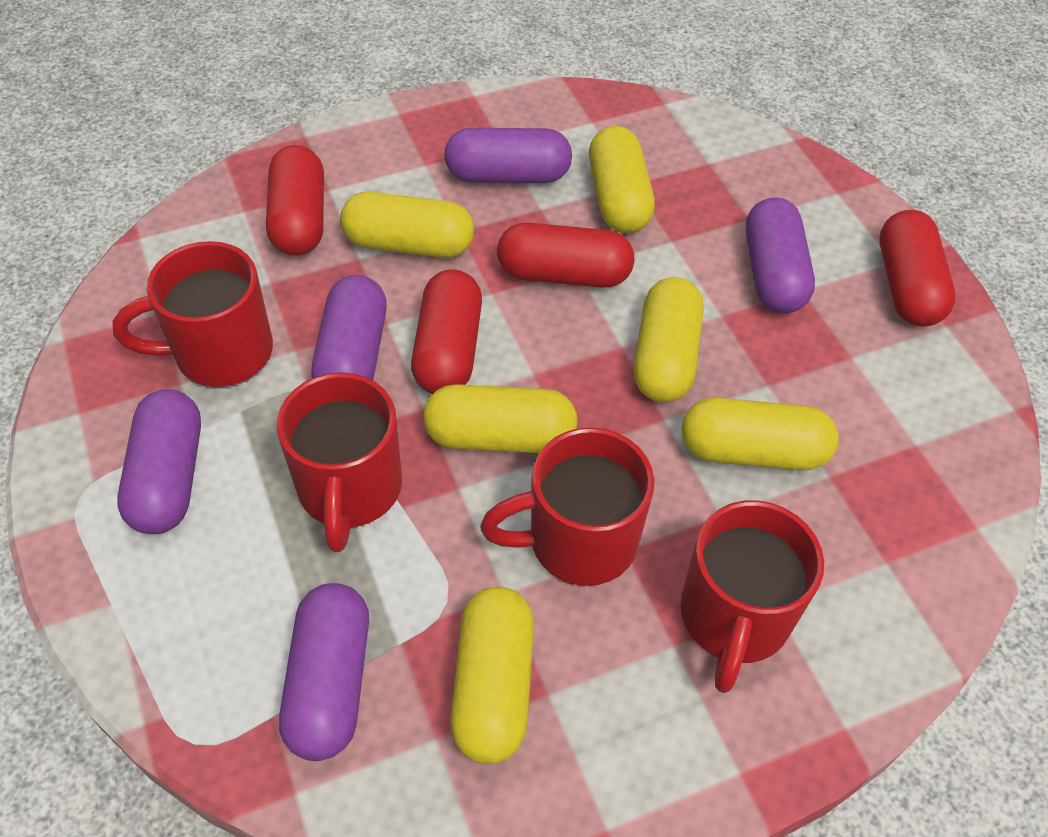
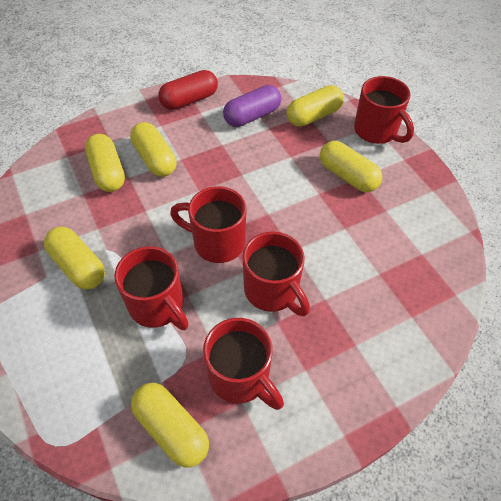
purple capsule: [117,389,201,534] [279,583,369,761] [311,275,387,380] [444,128,572,183] [746,197,815,313] = 5 -> [223,85,281,127] = 1
red capsule: [266,145,324,256] [411,270,482,394] [497,223,635,288] [880,210,956,327] = 4 -> [158,70,218,110] = 1
red mug: [113,241,273,387] [277,372,402,552] [480,427,654,586] [680,500,824,693] = 4 -> [114,246,189,330] [170,186,246,263] [203,318,284,410] [242,232,310,316] [354,76,414,144] = 5

